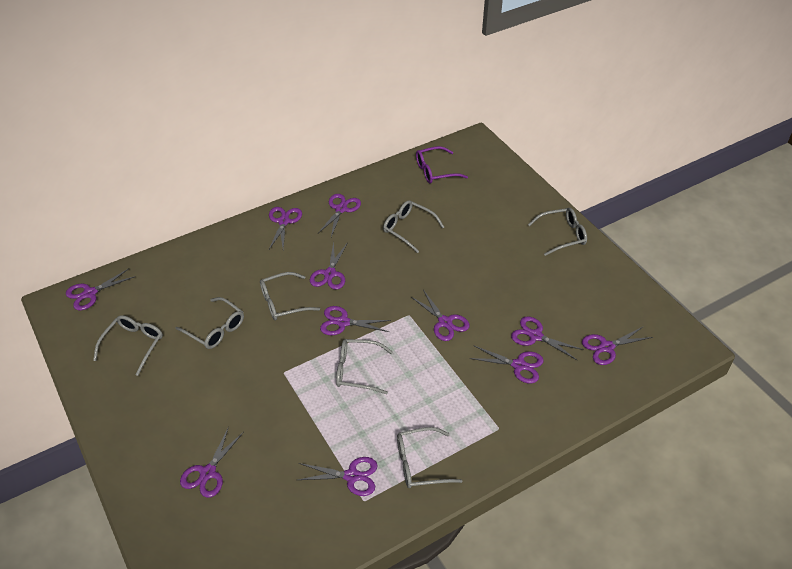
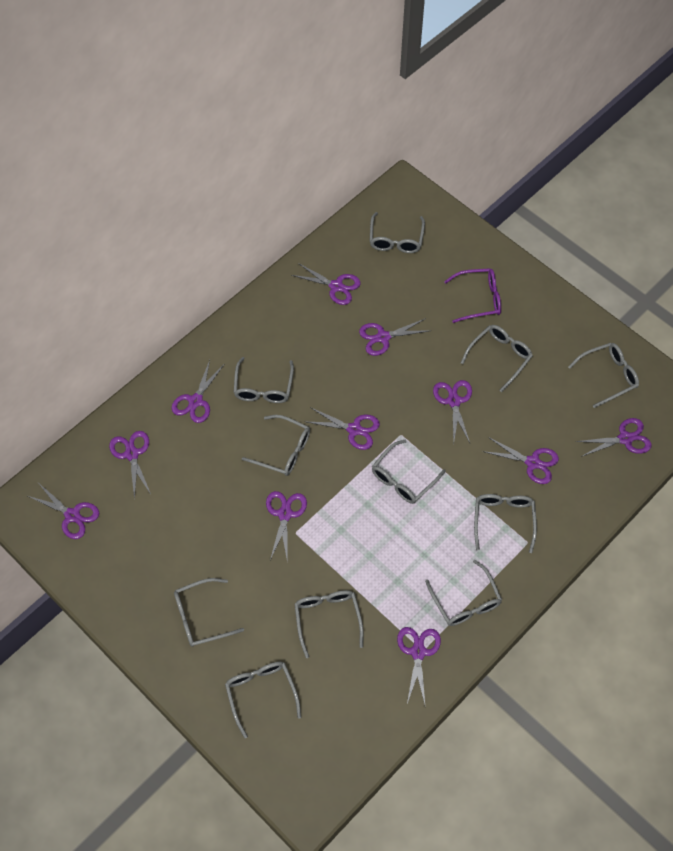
grey glasses: [93,315,163,376] [175,297,244,349] [260,272,320,320] [336,339,393,394] [383,200,444,253] [397,427,462,488] [528,208,587,256] = 7 -> [174,578,244,647] [225,662,301,738] [233,357,294,403] [242,415,310,476] [295,590,364,658] [370,212,425,253] [372,440,446,504] [425,560,502,626] [461,325,533,392] [474,494,537,553] [568,343,639,408] = 11

